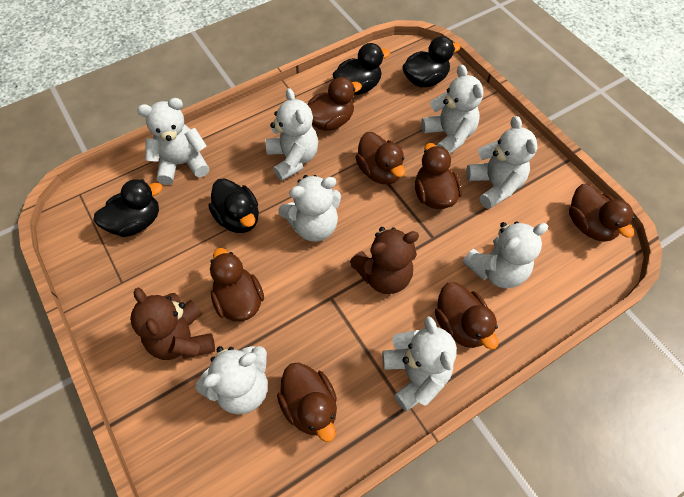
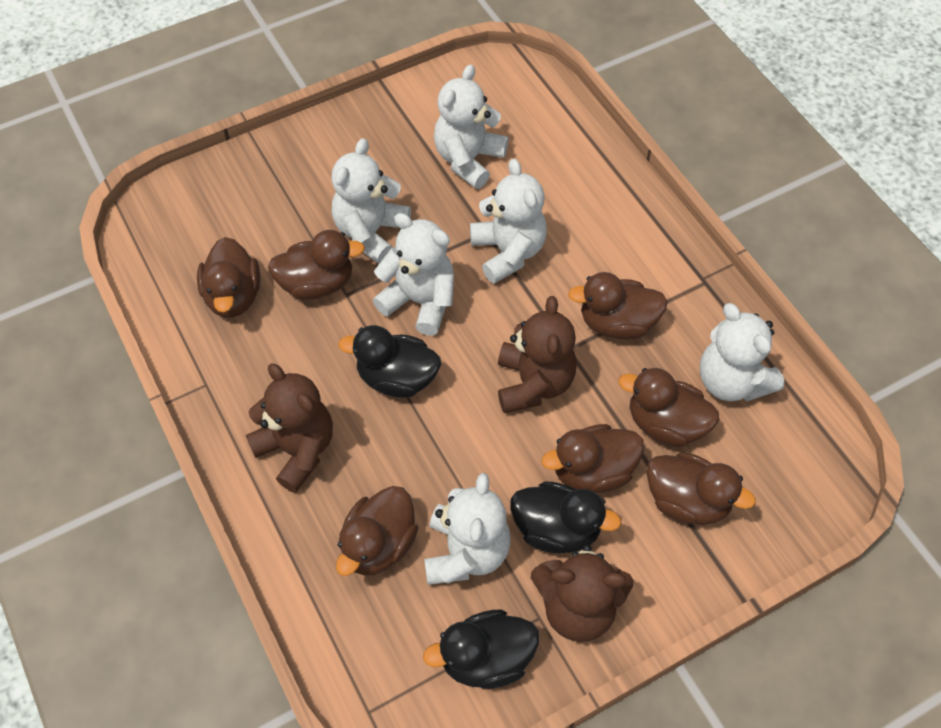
black duck: [93,179,162,237] [208,178,259,233] [333,43,390,95] [402,36,461,87] = 4 -> [338,325,441,398] [423,610,539,689] [510,482,621,553] = 3
brown teddy bear: [130,288,215,360] [350,227,419,294] = 2 -> [246,364,333,493] [498,296,577,413] [531,544,634,642] = 3
white teddy bear: [137,98,209,185] [196,346,268,415] [266,88,318,181] [278,175,341,242] [382,316,457,411] [421,65,484,154] [463,221,548,288] [466,116,538,209] = 8 -> [331,138,411,264] [373,213,454,336] [424,473,511,585] [434,64,508,189] [470,159,547,284] [700,303,784,401] = 6

